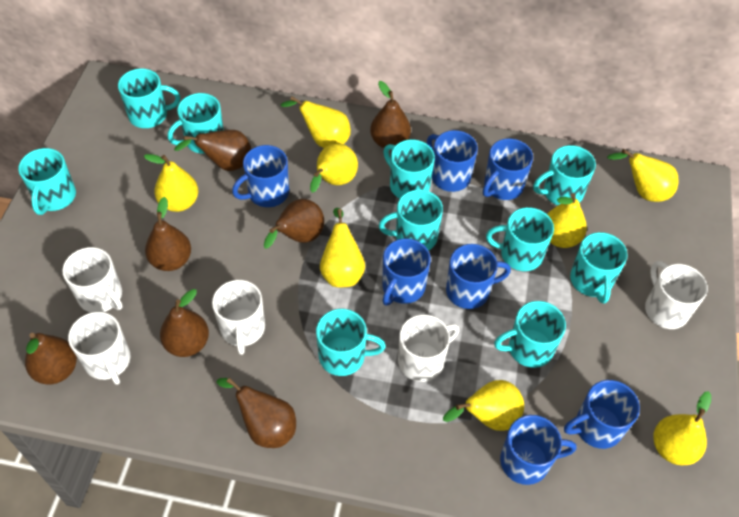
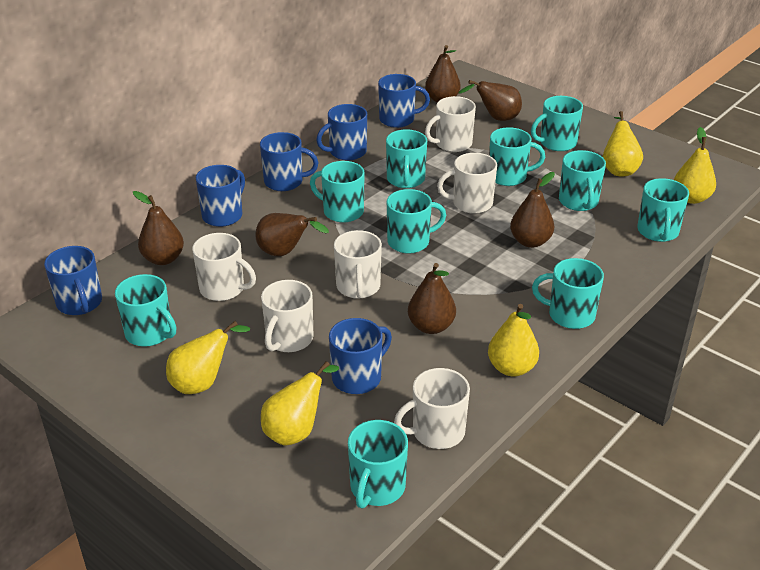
blue mug: [232,145,289,207] [382,239,431,306] [427,130,478,192] [446,244,511,309] [483,138,533,200] [500,415,576,485] [564,380,640,449] = 7 -> [44,246,102,315] [196,165,245,227] [260,132,318,191] [316,104,367,160] [329,318,392,394] [378,74,430,128] = 6
brown pear: [25,333,77,385] [145,197,191,271] [160,289,209,357] [174,130,251,171] [217,378,296,448] [264,199,324,249] [370,81,411,148] = 7 -> [133,191,184,265] [256,213,329,256] [408,263,456,334] [425,45,461,102] [459,80,522,121] [510,172,555,248] = 6
white mug: [62,247,123,313] [68,312,130,385] [212,280,265,355] [398,315,459,382] [645,261,708,329] = 5 -> [192,233,256,301] [261,280,313,352] [334,230,382,299] [394,368,470,449] [425,96,476,152] [437,153,497,214] = 6
yellow pear: [144,154,198,212] [280,97,351,148] [310,143,358,193] [320,208,365,287] [443,380,524,431] [547,193,587,248] [607,149,679,202] [653,391,711,466] = 8 -> [166,321,250,394] [261,361,339,446] [488,304,539,377] [603,111,643,176] [674,127,716,204] = 5

